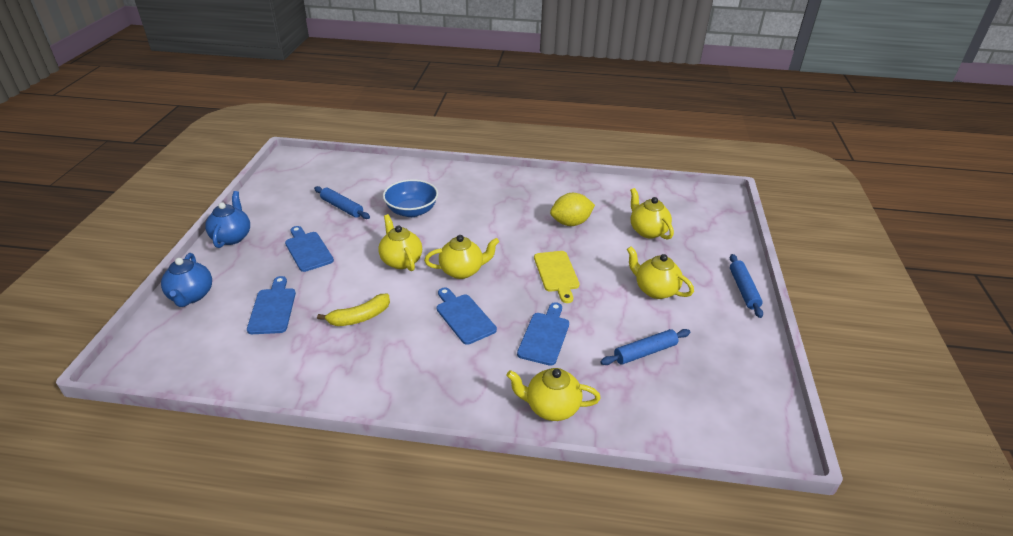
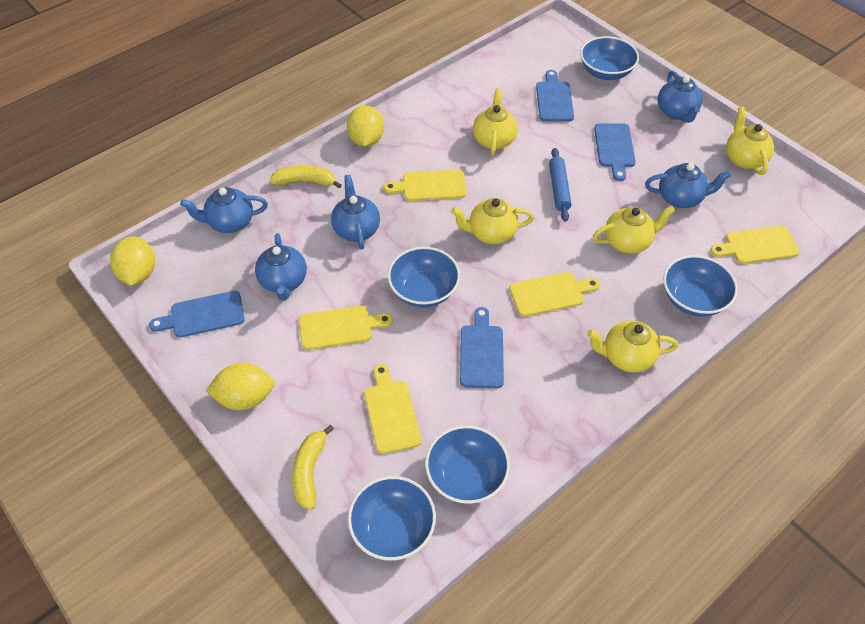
blue bowl: [383,179,438,217] = 1 -> [348,476,436,561] [388,247,460,308] [425,425,510,504] [580,36,639,80] [663,255,738,317] = 5
blue rolling pin: [314,186,370,219] [600,329,690,365] [730,254,763,318] = 3 -> [549,148,571,222] = 1
blue teapot: [161,253,212,307] [205,191,250,248] = 2 -> [180,187,268,233] [255,233,307,301] [331,175,380,250] [645,163,731,208] [658,71,702,123] = 5
yellow banana: [317,294,390,326] = 1 -> [269,165,342,189] [292,425,334,510] = 2
yellow cutting board: [534,251,580,303] = 1 -> [299,306,393,350] [364,364,421,454] [384,170,466,201] [509,272,600,317] [710,226,800,264] = 5
yellow lemon: [550,193,595,226] = 1 -> [110,236,155,286] [206,363,275,410] [347,105,384,147] = 3

